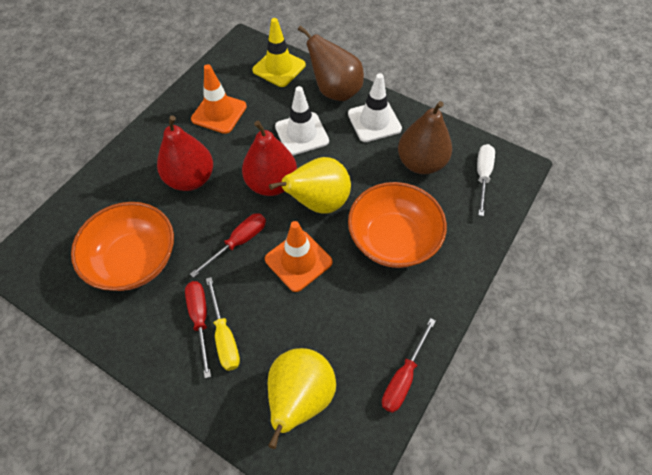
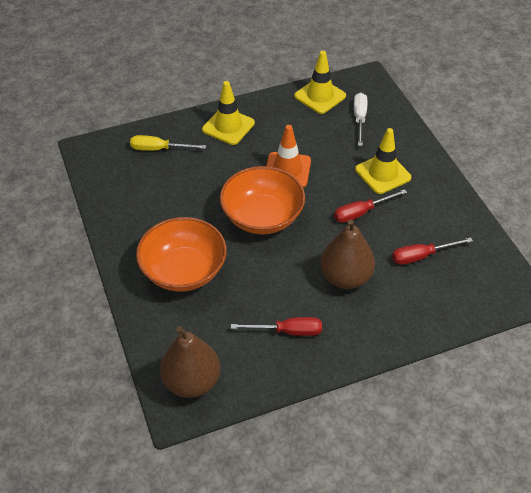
orange traffic cone: [191,64,247,134] [265,221,332,292] = 2 -> [266,125,311,187] = 1
red pear: [157,115,213,191] [242,121,297,196] = 2 -> none = 0
white traffic cone: [275,86,329,155] [348,73,402,142] = 2 -> none = 0
yellow pear: [268,348,336,449] [269,157,351,214] = 2 -> none = 0
yellow traffic cone: [252,18,306,87] = 1 -> [202,81,255,145] [294,51,346,114] [355,128,411,194] = 3

